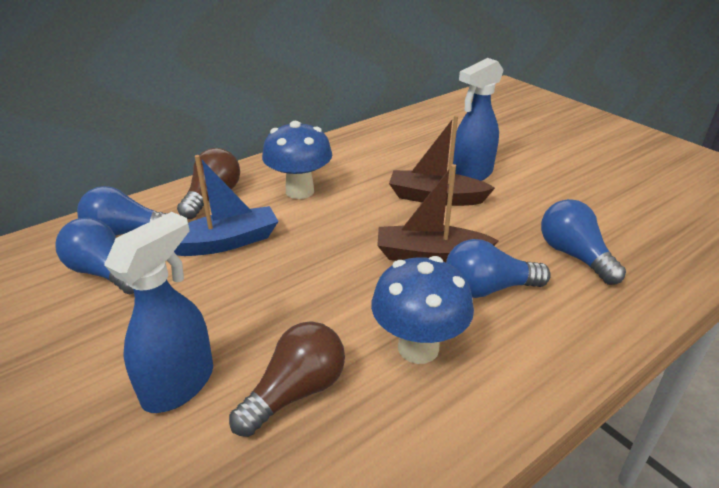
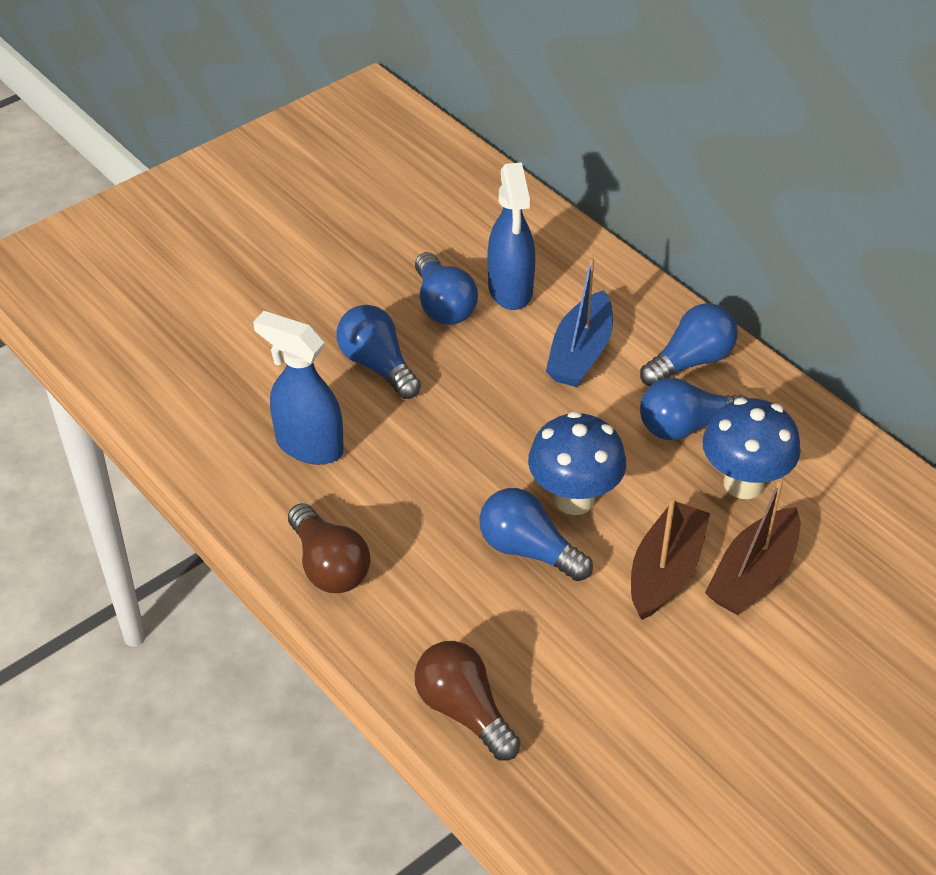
blue light bulb: [55,218,134,295] [77,186,168,236] [446,239,551,298] [541,199,626,285] = 4 -> [337,305,421,399] [415,252,478,325] [479,488,593,581] [640,304,738,386] [640,378,747,440] = 5

